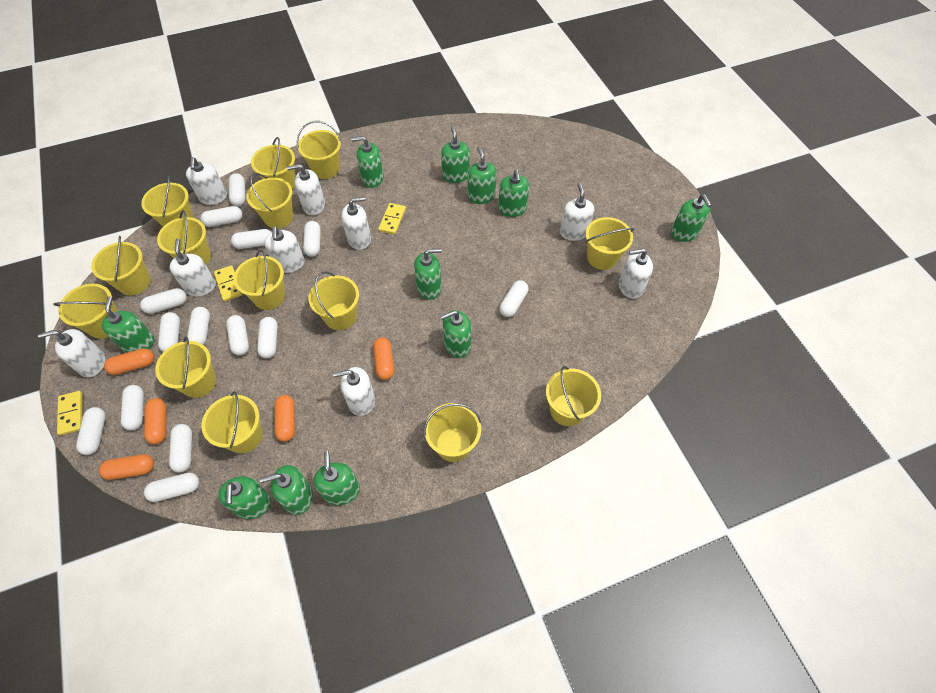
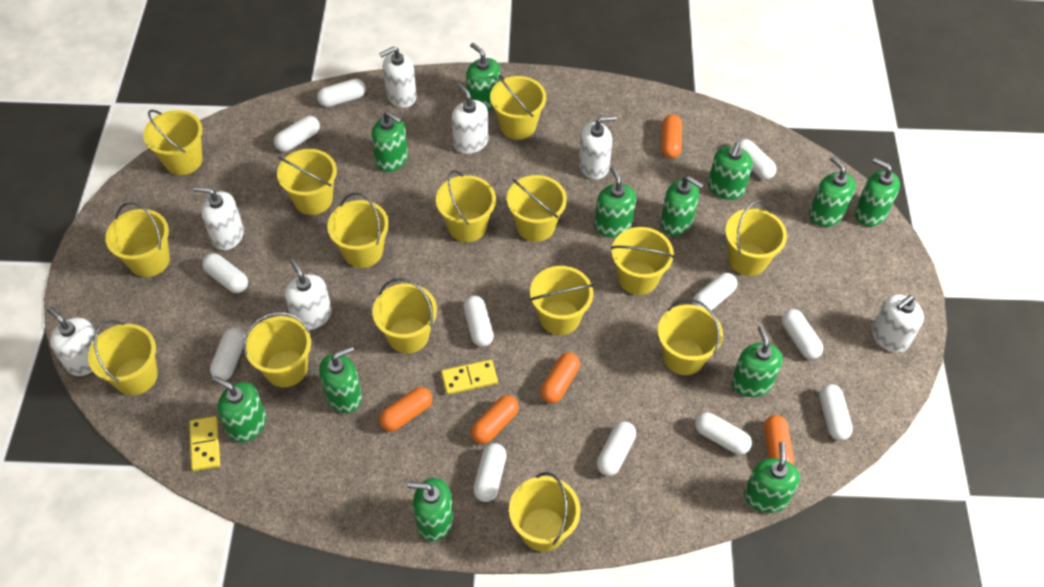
green soap dispenser: [102,296,154,353] [218,476,271,519] [260,465,313,515] [314,451,360,506] [351,136,384,188] [414,248,442,300] [440,310,472,358] [441,126,470,183] [468,147,497,204] [498,169,529,217] [671,194,712,242] = 11 -> [212,376,266,443] [319,346,362,413] [371,111,408,172] [407,478,454,541] [466,43,501,110] [594,166,636,237] [660,176,704,236] [708,142,753,200] [731,325,783,397] [744,442,800,513] [809,156,856,227] [855,158,900,226] = 12
white capsule: [76,407,106,455] [121,385,144,430] [140,288,187,314] [144,472,199,502] [158,312,180,352] [169,424,192,473] [187,307,210,345] [200,206,243,227] [226,315,249,356] [229,173,245,206] [231,229,272,249] [257,317,278,358] [303,221,321,257] [499,280,528,317] = 14 -> [202,253,248,293] [210,328,245,380] [274,116,320,152] [317,79,366,107] [463,295,494,347] [473,443,507,502] [597,421,636,476] [692,273,737,311] [695,412,752,455] [738,139,776,179] [782,309,823,359] [819,384,853,441] = 12
white soap dispenser: [38,329,105,377] [169,239,216,296] [186,157,227,205] [264,226,304,273] [287,164,325,215] [333,367,375,416] [341,197,371,250] [560,183,594,241] [619,249,653,299] = 9 -> [47,307,98,376] [193,186,244,250] [285,259,332,330] [379,46,417,108] [451,84,489,154] [579,116,617,180] [872,295,924,353] = 7
yellow bucket: [54,284,118,339] [91,236,151,296] [141,176,194,227] [155,336,216,398] [157,210,211,264] [201,391,263,453] [234,250,285,310] [246,173,293,229] [251,137,295,190] [297,121,341,179] [308,271,359,330] [424,403,481,462] [546,366,601,426] [585,217,634,270] = 14 -> [88,320,158,395] [105,202,170,277] [143,110,203,175] [243,312,311,387] [277,149,337,215] [327,193,389,268] [372,278,437,354] [436,170,496,242] [490,74,546,140] [507,175,567,242] [509,472,580,552] [530,266,594,335] [611,227,675,295] [658,299,723,375] [725,201,787,276] = 15
yellow domino: [57,391,82,436] [214,265,242,302] [378,203,406,235] = 3 -> [189,416,220,471] [441,360,498,395] = 2

